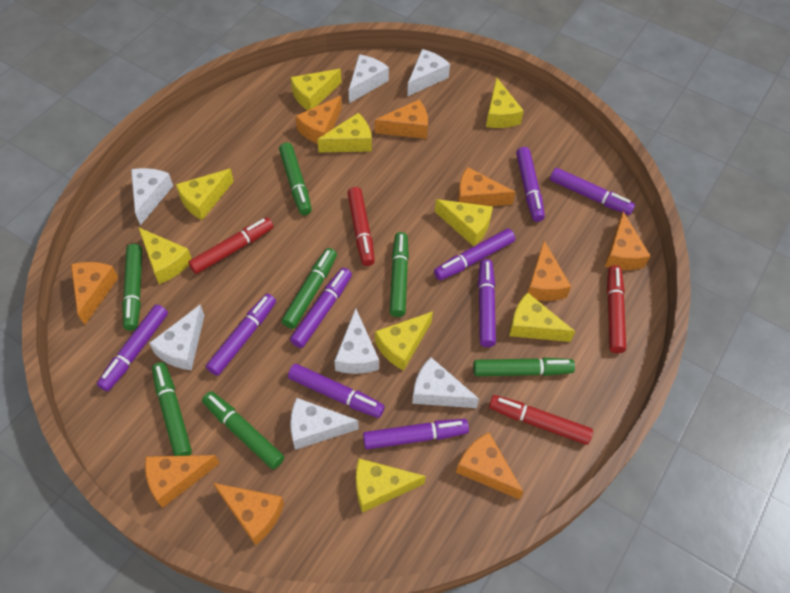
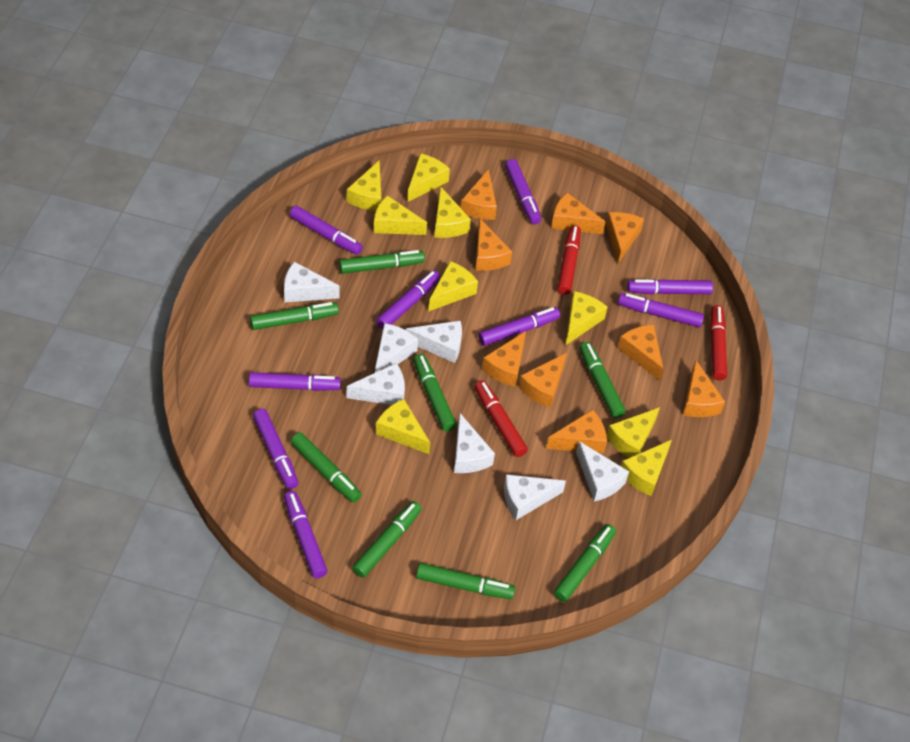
green marker: [122,244,142,331] [152,362,192,456] [202,391,284,469] [279,143,312,215] [281,248,337,329] [390,232,409,317] [473,357,575,376] = 7 -> [250,302,339,330] [291,432,362,503] [339,250,425,274] [352,501,422,578] [413,354,456,431] [416,563,515,599] [554,524,616,602] [579,342,626,418] = 8
red marker: [188,217,274,274] [347,187,375,266] [489,395,593,445] [607,265,626,353] = 4 -> [474,380,528,457] [557,225,581,295] [710,305,727,380] = 3

